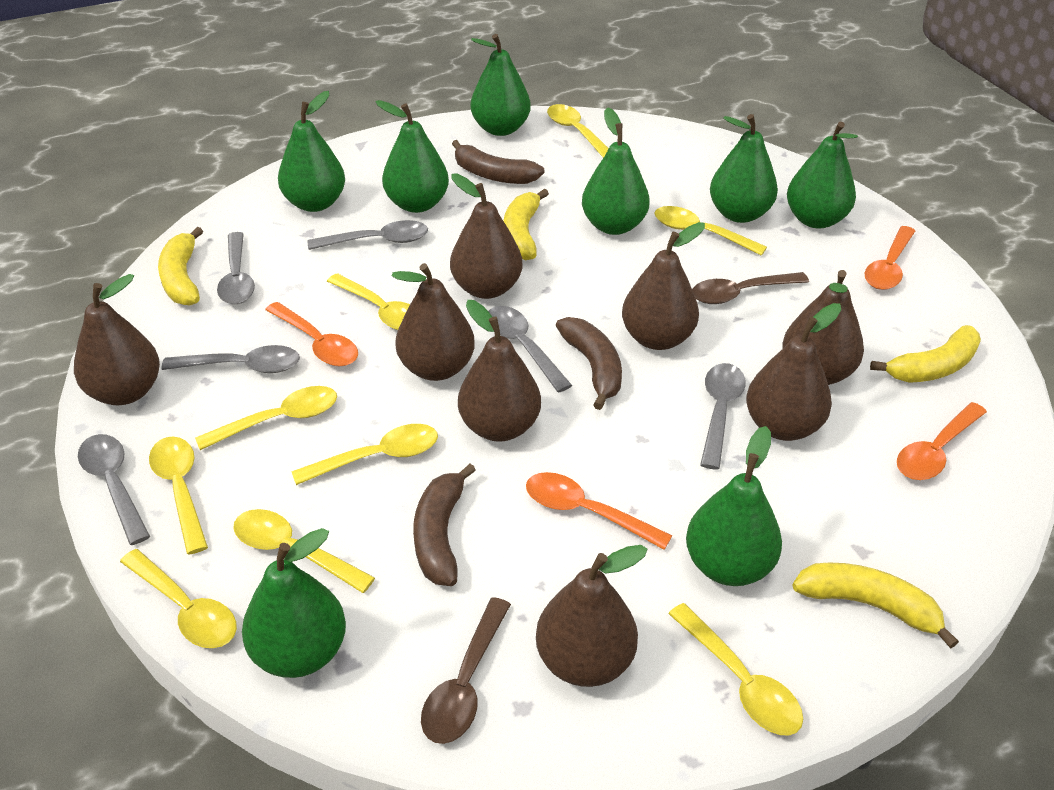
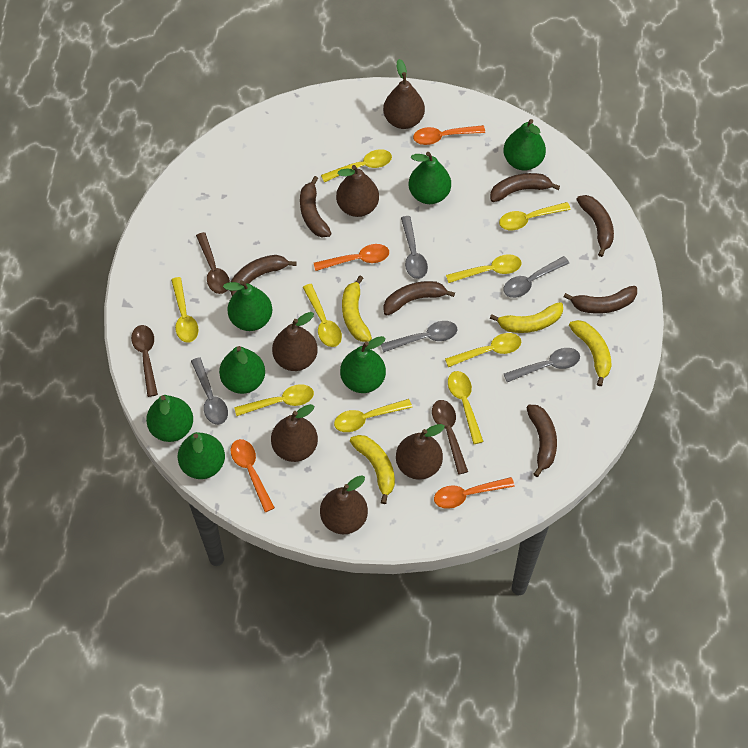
brown banana: [413,464,476,586] [452,140,545,184] [556,317,622,410] = 3 -> [230,255,297,296] [300,176,332,237] [383,281,455,316] [490,173,560,202] [527,405,557,477] [564,286,637,314] [576,195,614,257] = 7
brown pear: [74,274,160,405] [392,263,475,381] [450,174,523,299] [458,300,541,442] [536,545,648,687] [622,222,705,350] [746,303,841,441] [782,270,864,385] = 8 -> [271,404,318,462] [272,312,318,371] [320,475,368,534] [336,165,379,217] [383,59,425,129] [396,424,445,480] = 6
brown spoon: [421,597,511,744] [692,272,809,304] = 2 -> [131,325,158,397] [196,232,230,294] [432,400,468,475] = 3
green pear: [242,528,346,678] [278,91,345,212] [375,100,449,213] [470,34,531,136] [582,107,650,235] [686,426,782,586] [710,114,778,223] [787,122,858,229] = 8 -> [146,395,193,442] [178,432,225,479] [219,346,265,394] [223,280,272,331] [340,336,386,393] [409,152,451,204] [503,119,546,171] = 7
grey spoon: [78,434,150,545] [161,345,300,373] [217,232,255,304] [308,220,428,250] [488,306,572,393] [700,363,746,470] = 6 -> [191,357,228,425] [381,321,457,353] [401,216,428,279] [503,256,569,298] [504,348,580,382] = 5

